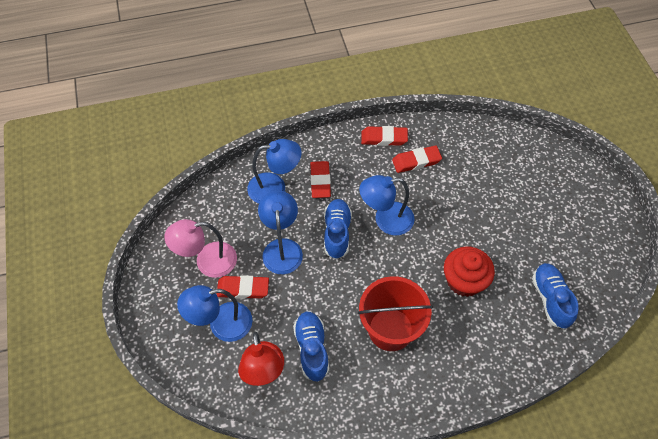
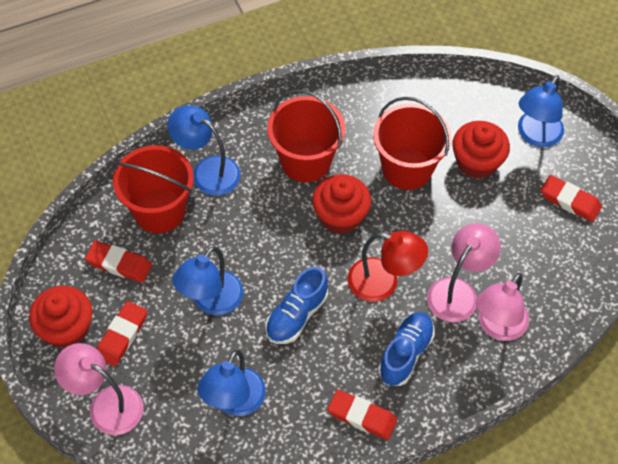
blue shoe: [293,312,329,382] [324,199,352,259] [532,263,579,329] = 3 -> [265,267,328,344] [378,312,435,386] = 2
pink lamp: [164,219,237,278] = 1 -> [54,343,144,435] [427,223,501,322] [476,273,529,341] = 3
red bucket: [358,276,433,351] = 1 -> [113,145,194,233] [267,89,345,183] [373,97,452,190] = 3
red cupcake: [444,246,495,297] = 1 -> [29,286,93,348] [312,174,371,234] [452,121,510,179] = 3

